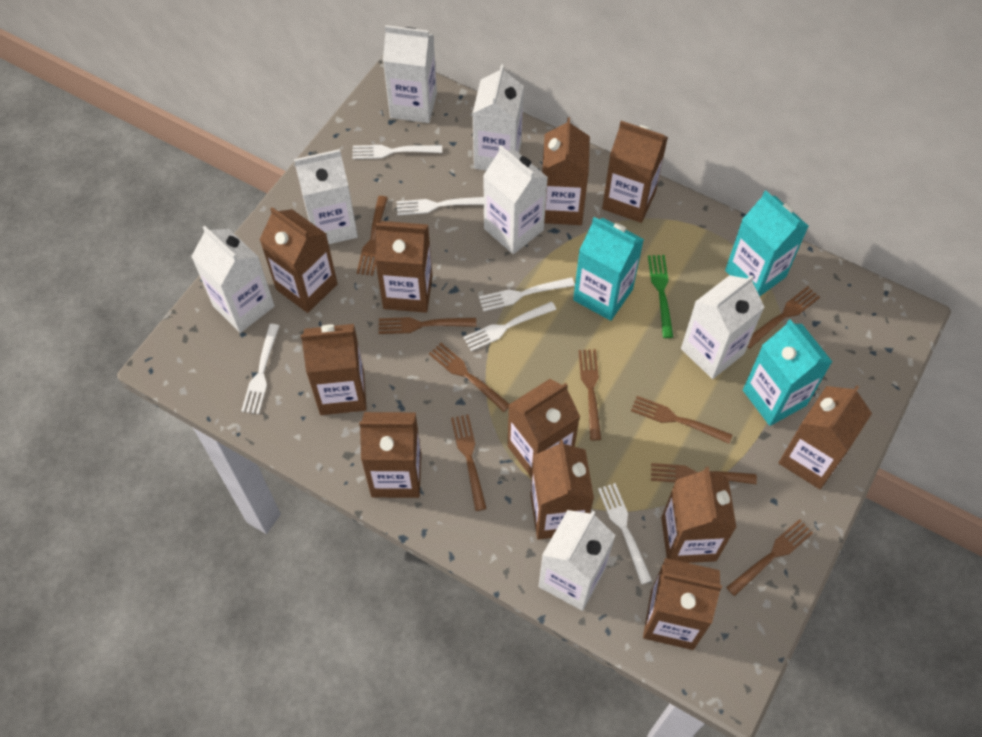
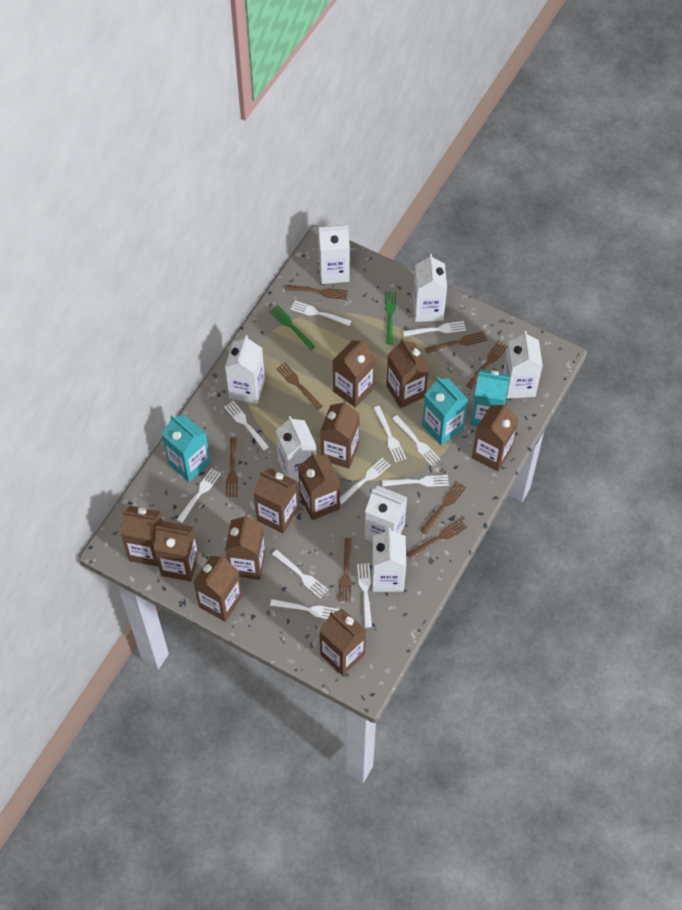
brown fork: [357,196,388,276] [379,317,476,334] [429,343,509,412] [451,415,487,511] [578,349,601,441] [631,396,732,444] [651,463,757,484] [726,519,813,596] [748,286,820,349] = 9 -> [226,437,238,497] [276,363,323,410] [286,285,348,300] [338,538,352,602] [407,518,467,559] [420,482,466,534] [425,331,487,354] [466,341,508,389] = 8
green fork: [648,255,673,338] = 1 -> [270,305,316,350] [385,291,396,344] = 2
white fork: [241,324,280,414] [352,145,442,159] [397,197,484,215] [463,302,556,351] [479,277,575,311] [598,483,652,584] = 6 -> [176,468,221,523] [224,401,269,451] [270,599,340,619] [272,550,328,599] [291,301,352,326] [340,458,390,504] [357,563,372,628] [373,406,406,462] [382,475,449,487] [392,415,440,466] [403,321,466,337] = 11

